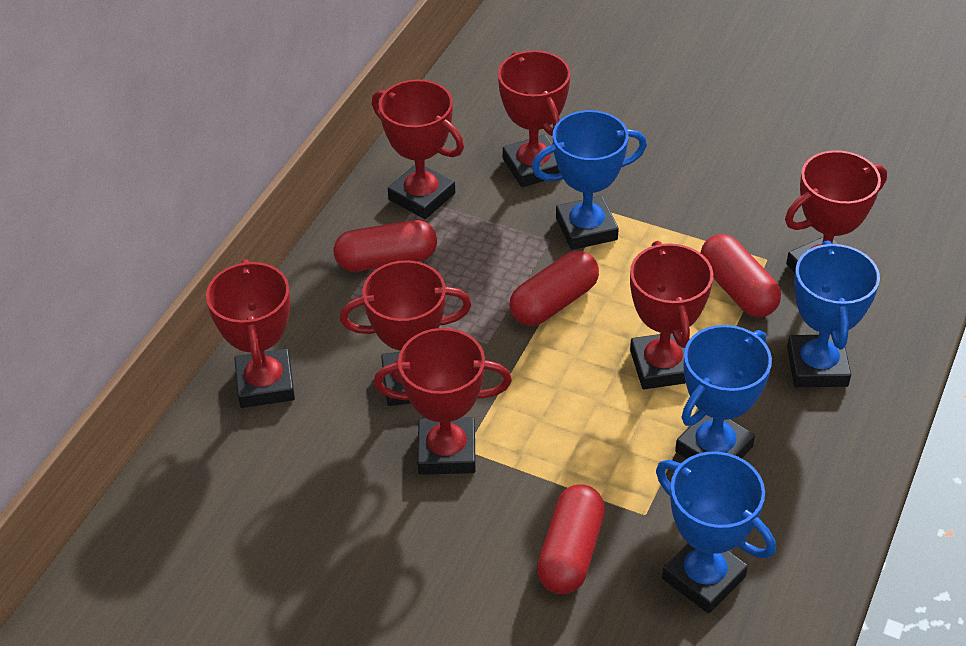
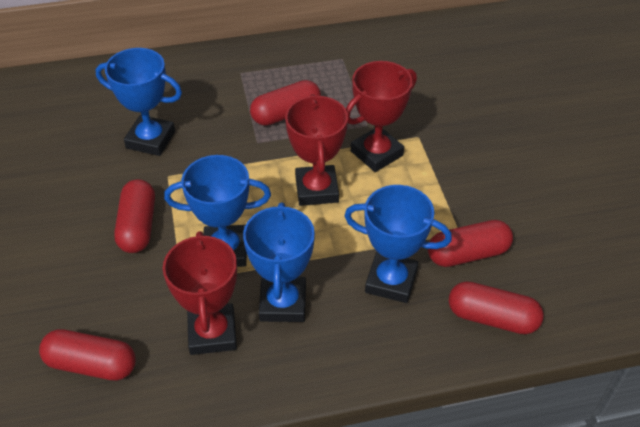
red capsule: [334,220,437,272] [510,251,599,326] [537,484,605,594] [701,234,781,317] = 4 -> [39,329,136,381] [114,179,155,253] [250,80,321,126] [428,220,513,267] [449,281,544,334] = 5
red trophy: [206,259,295,408] [340,260,472,406] [372,79,464,219] [374,328,512,475] [498,50,571,187] [630,241,713,389] [785,150,887,273] = 7 -> [163,231,237,355] [285,94,348,206] [346,61,417,172] = 3

